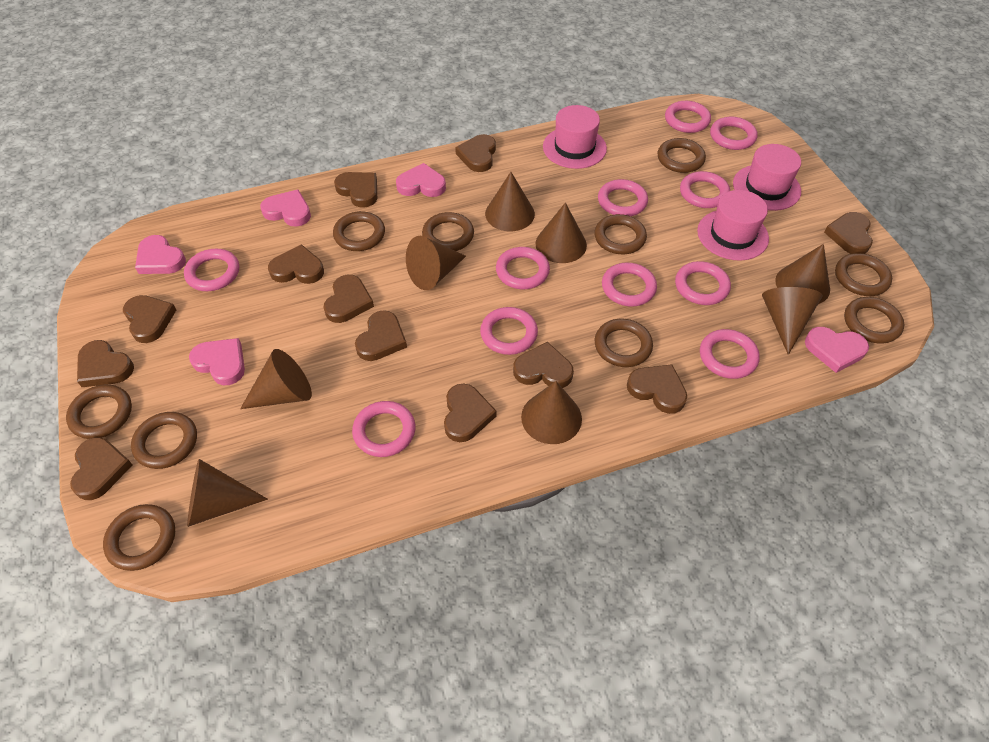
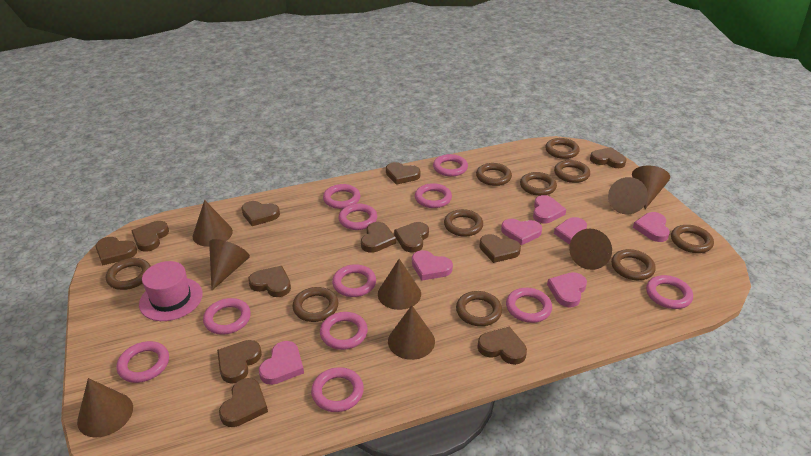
pink hat: [543,105,607,169] [697,190,769,261] [733,144,801,211] = 3 -> [139,261,203,321] = 1
pink heart: [135,235,186,274] [189,338,245,385] [260,190,311,227] [396,163,446,197] [805,327,869,373] = 5 -> [259,341,304,385] [412,250,453,281] [501,219,542,245] [533,195,566,223] [547,272,587,308] [554,217,587,245] [633,212,670,242] = 7

